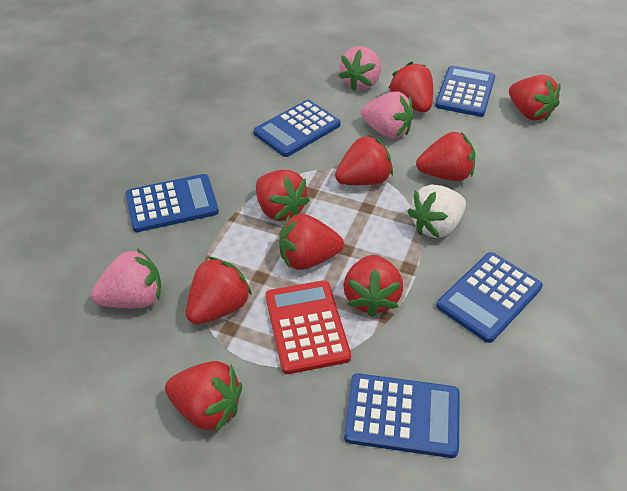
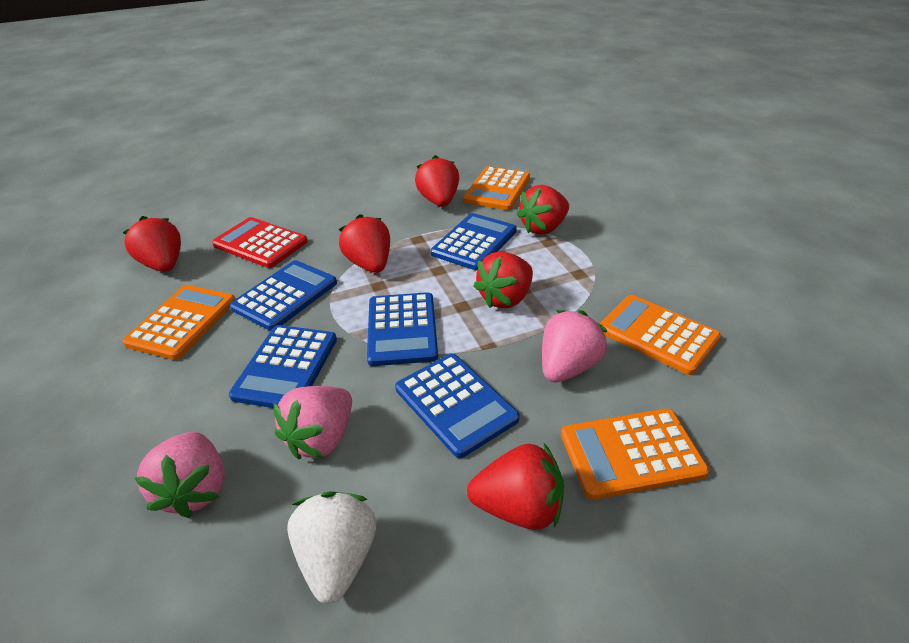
orange calculator: none = 0 -> [123,285,235,360] [463,166,530,210] [561,409,709,500] [600,295,721,375] = 4
red strawberry: [165,361,242,432] [186,257,252,324] [256,170,310,221] [279,214,344,270] [335,135,393,185] [343,255,403,317] [388,62,433,112] [416,132,475,181] [509,75,561,121] = 9 -> [123,216,181,272] [339,214,390,273] [415,155,459,207] [467,443,564,530] [474,252,533,308] [517,185,569,235] = 6

